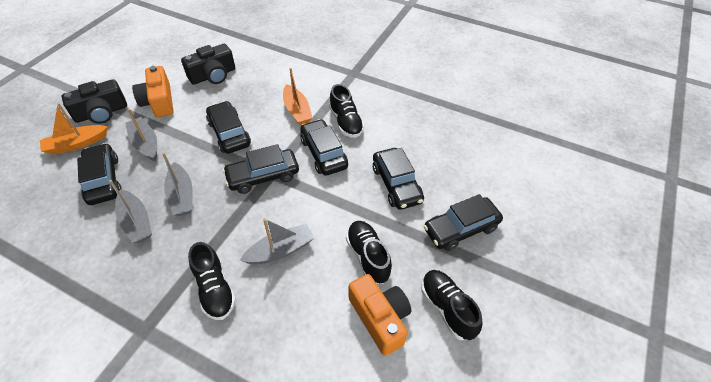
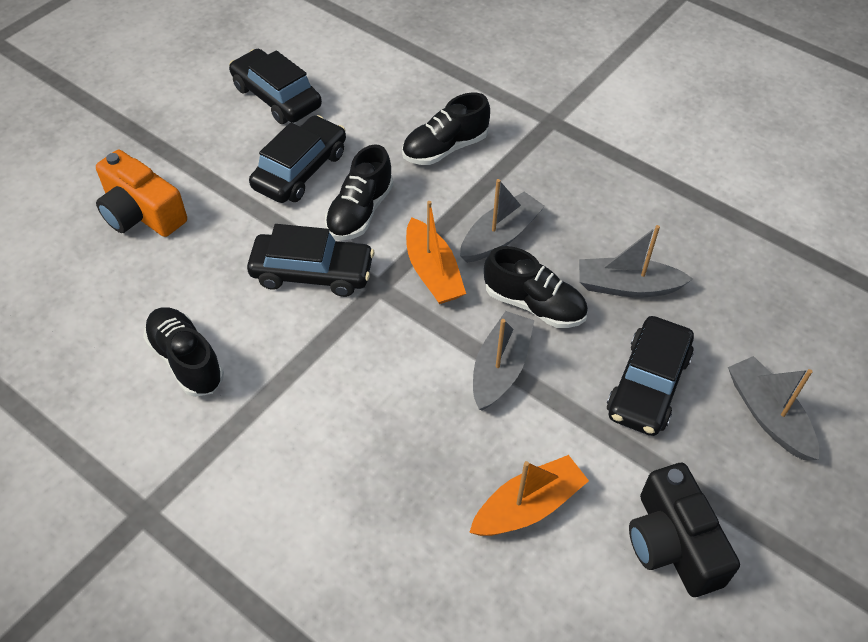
black camera: [61,79,127,124] [181,44,235,85] = 2 -> [629,463,740,597] = 1
black car: [77,143,122,205] [206,101,251,154] [223,144,299,194] [300,119,348,176] [373,148,424,210] [424,194,503,251] = 6 -> [229,49,322,124] [247,224,374,297] [249,115,346,203] [607,316,694,436] = 4
orange camera: [132,66,173,117] [349,274,411,356] = 2 -> [96,150,187,237] = 1

